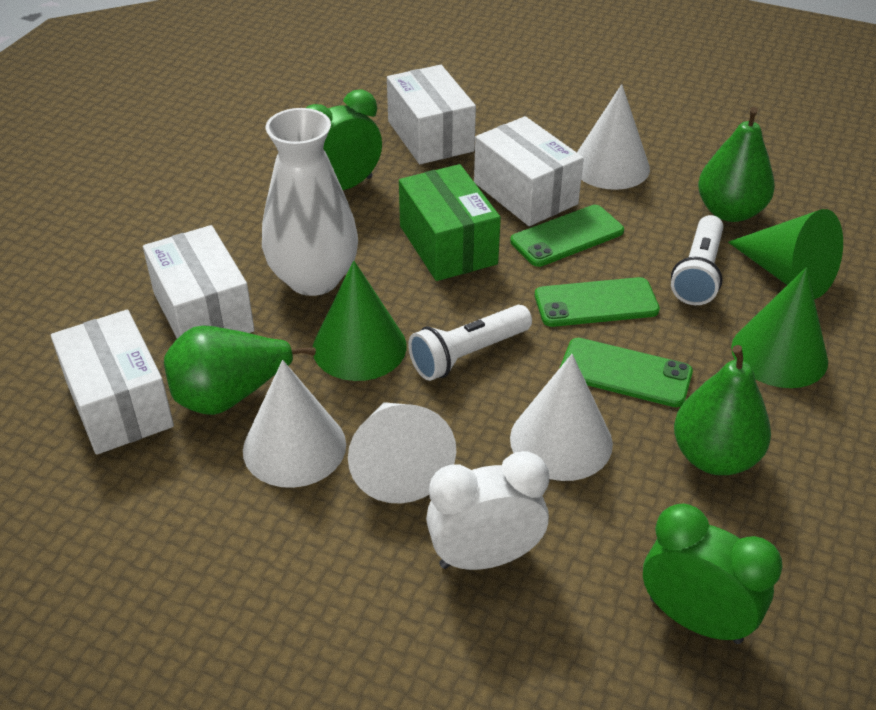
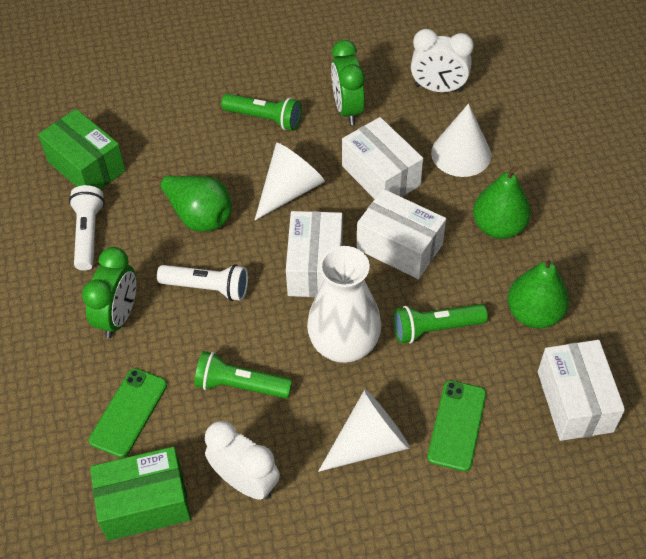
green box: [399,164,501,281] = 1 -> [38,109,126,189] [90,446,191,541] = 2
green cone: [313,261,407,381] [728,209,843,299] [731,267,828,388] = 3 -> none = 0
green flashlight: none = 0 -> [194,351,293,399] [221,94,302,131] [393,304,488,343] = 3
green phone: [510,205,624,267] [535,277,660,327] [560,338,693,407] = 3 -> [89,368,167,458] [427,380,486,471] = 2
white clock: [426,451,549,570] = 1 -> [205,421,280,500] [411,29,474,92] = 2
white cone: [243,360,346,488] [348,402,456,503] [510,354,613,481] [577,84,650,190] = 4 -> [255,143,325,220] [318,389,410,472] [431,104,491,177] = 3

